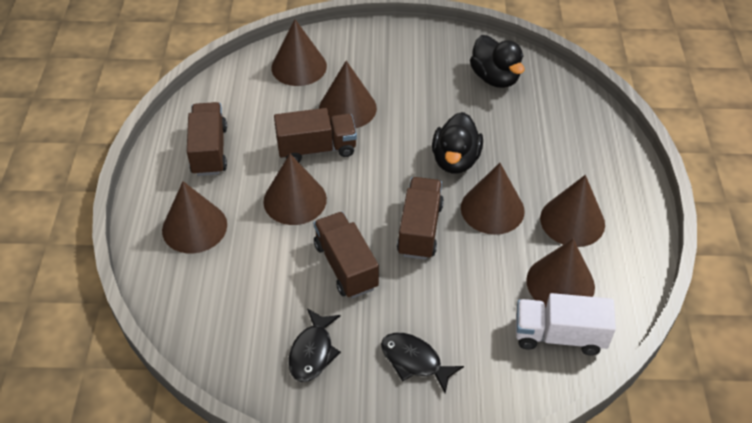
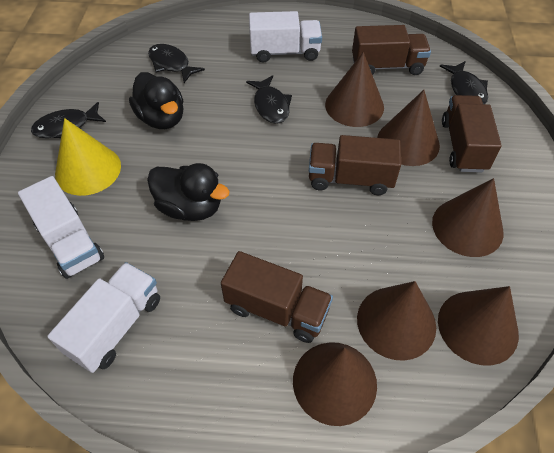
black fish: [289,308,341,382] [381,333,464,393] = 2 -> [31,102,106,138] [148,44,205,83] [246,75,292,124] [440,61,488,104] = 4
brown cone: [162,181,227,254] [263,154,327,225] [271,19,327,86] [319,61,377,128] [461,163,525,235] [526,239,595,308] [540,175,605,247] = 7 -> [293,342,377,426] [325,52,384,127] [357,281,436,361] [377,90,440,166] [432,178,504,257] [438,286,519,366] = 6
white truck: [516,293,616,355] = 1 -> [18,176,104,279] [47,262,160,373] [249,11,322,62] = 3
yellow cone: none = 0 -> [55,118,121,196] = 1

